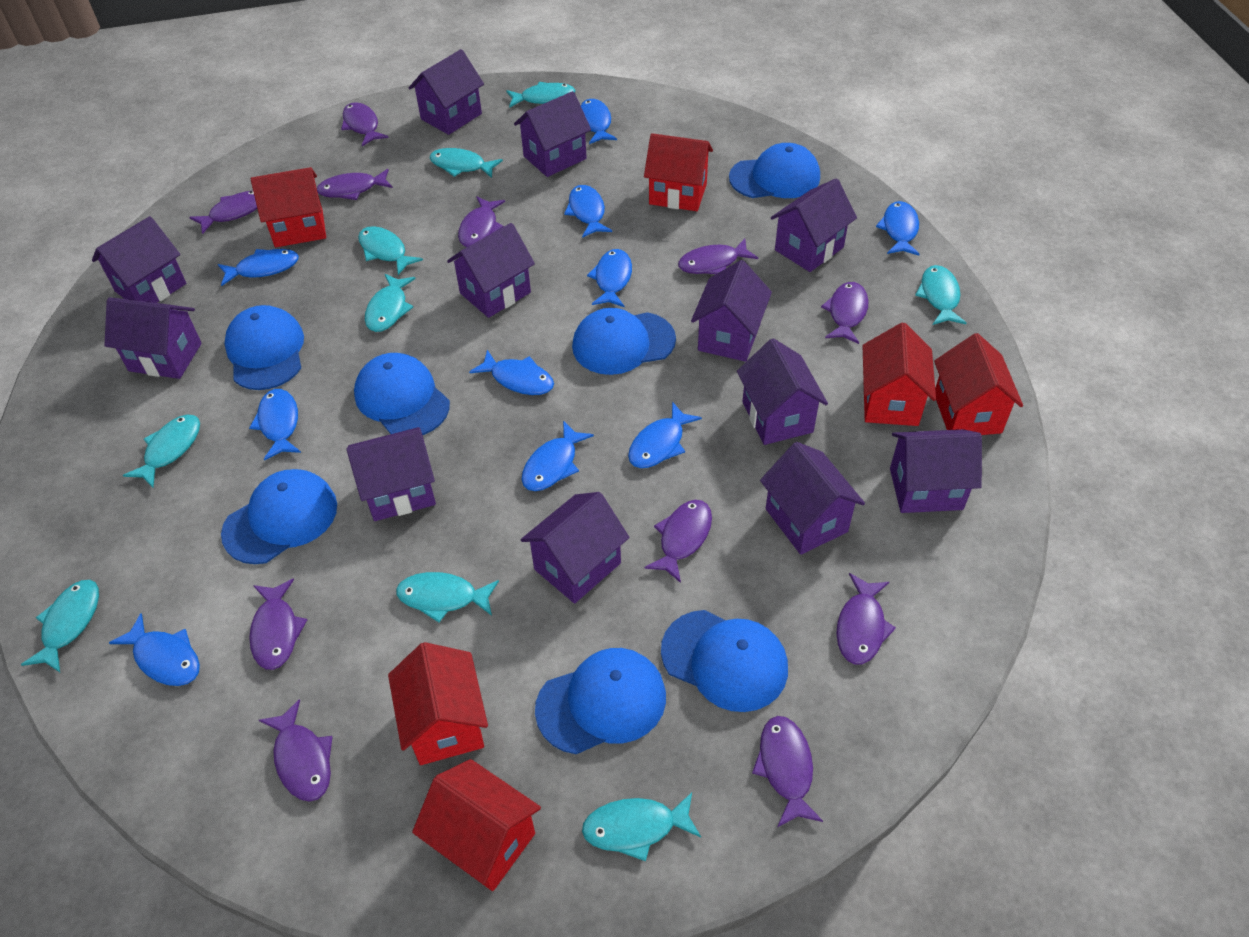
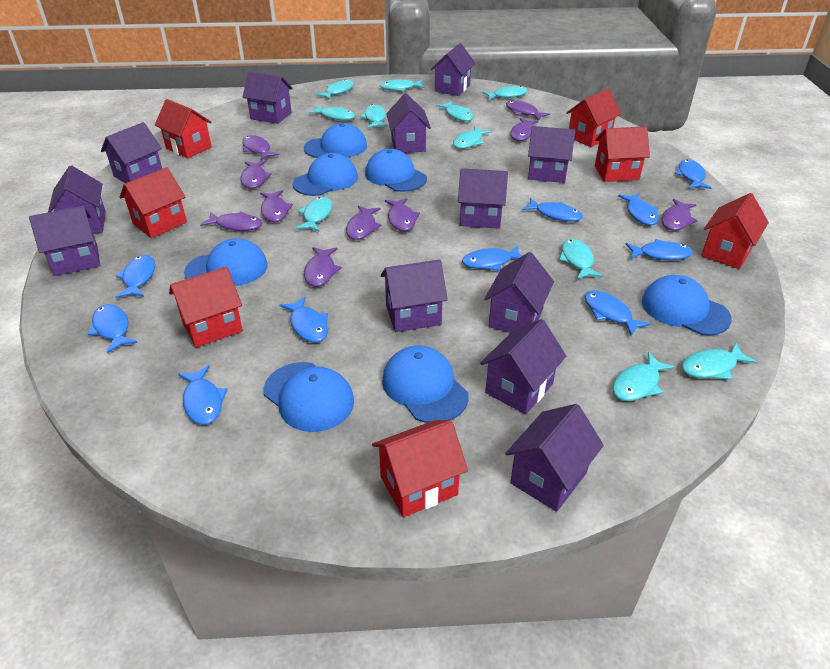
purple fish: [189,191,257,234] [249,579,307,670] [259,699,333,802] [317,169,393,200] [341,102,389,146] [458,196,505,247] [644,500,712,583] [678,239,758,274] [752,716,823,827] [821,282,868,344] [836,573,896,664] = 11 -> [200,211,262,231] [240,161,272,189] [242,135,280,160] [260,190,293,222] [304,247,342,287] [346,206,381,240] [385,198,420,231] [506,100,550,121] [510,118,539,141] [662,199,698,231] = 10
red house: [251,167,326,247] [388,642,488,765] [412,759,541,891] [644,133,713,211] [863,323,936,426] [934,333,1023,435] = 6 -> [120,167,187,238] [155,99,212,158] [169,267,243,348] [372,420,468,517] [566,89,621,147] [595,126,650,182] [701,193,769,269] = 7
turquoise fish: [21,580,99,672] [123,415,200,487] [358,226,423,275] [365,274,415,332] [396,572,499,622] [430,148,503,178] [506,82,575,108] [582,792,701,861] [915,265,966,325] = 9 -> [296,197,332,232] [308,105,355,120] [316,79,354,100] [360,105,387,128] [380,79,425,91] [436,101,473,121] [453,126,491,149] [482,86,528,100] [559,238,603,279] [612,352,675,401] [682,343,757,380] = 11

